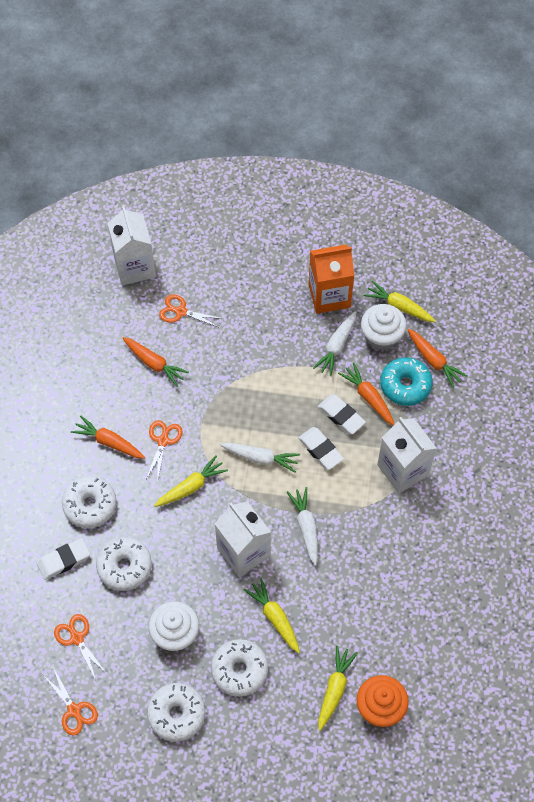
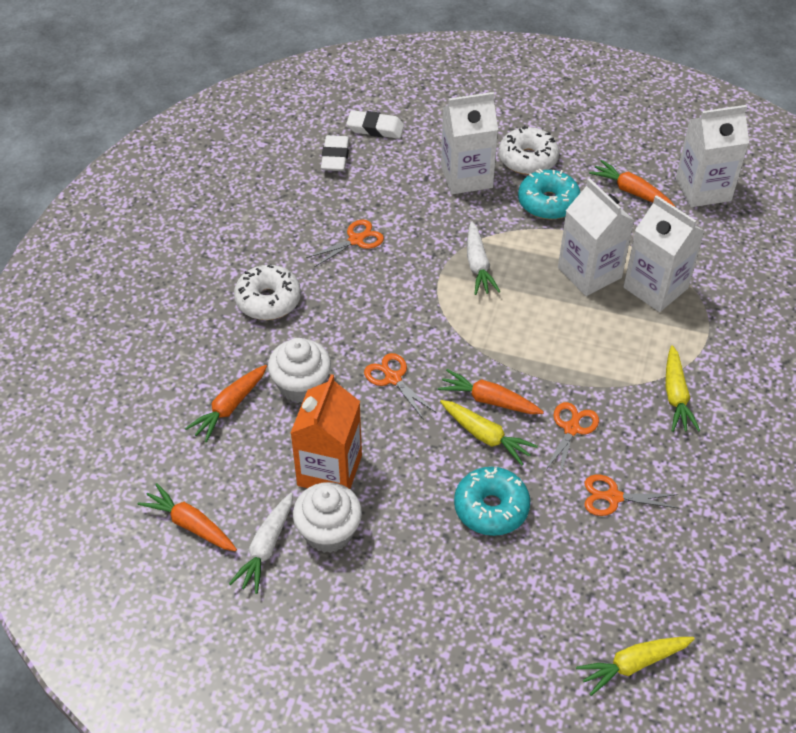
orange cupcake: [357,675,409,727] = 1 -> none = 0
turquoise donut: [380,357,433,406] = 1 -> [454,467,530,536] [518,169,581,219] = 2
white carrot: [220,443,300,473] [287,487,318,566] [313,311,356,376] = 3 -> [229,493,293,594] [467,221,500,295] = 2
white carton: [108,206,156,285] [214,501,271,577] [377,417,437,494] = 3 -> [441,92,498,194] [558,178,635,296] [623,195,704,312] [676,105,749,207] = 4
white donut: [62,476,117,528] [96,537,152,591] [147,683,205,742] [211,639,268,697] = 4 -> [234,265,301,320] [499,126,559,175] = 2
white eraser: [37,538,90,580] [298,427,344,470] [318,394,366,434] = 3 -> [321,135,350,171] [346,110,404,139] = 2
yellow carrot: [154,455,228,507] [244,578,300,653] [318,646,358,731] [364,281,436,322] = 4 -> [440,400,538,465] [576,637,695,696] [665,345,700,432] = 3

